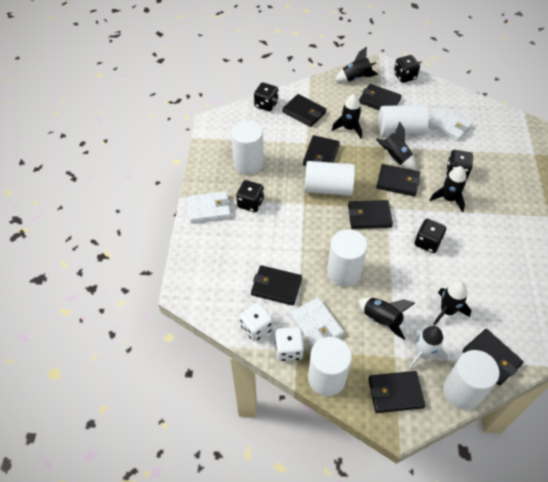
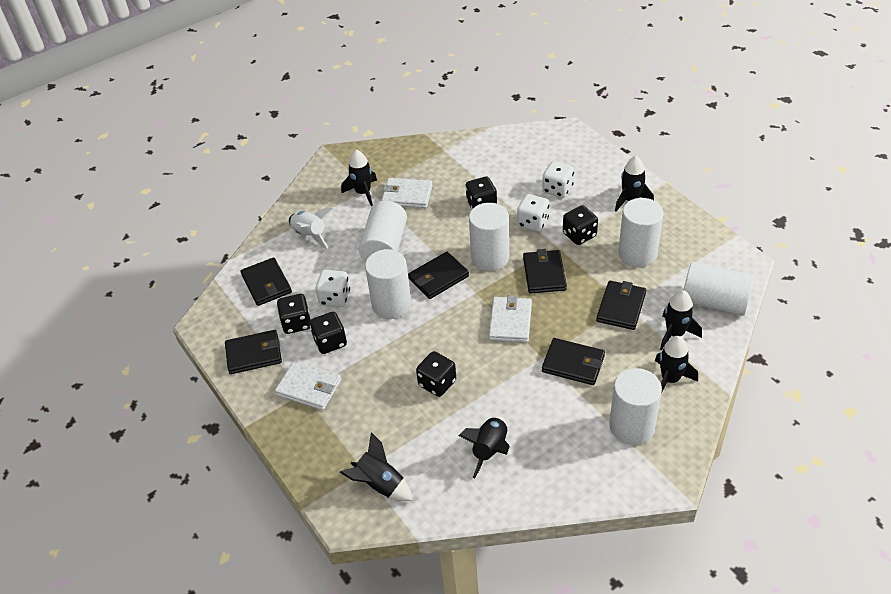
black wallet: [251,265,302,306] [282,94,327,127] [303,135,340,166] [348,200,393,229] [359,84,402,110] [368,371,425,413] [376,164,420,196] [462,329,524,385] = 8 -> [225,330,282,374] [241,257,292,306] [408,252,469,299] [523,249,567,294] [542,338,605,385] [596,281,646,330] = 6
white dice: [240,303,273,342] [275,327,304,361] = 2 -> [316,270,350,307] [517,194,549,232] [542,161,574,198] = 3

